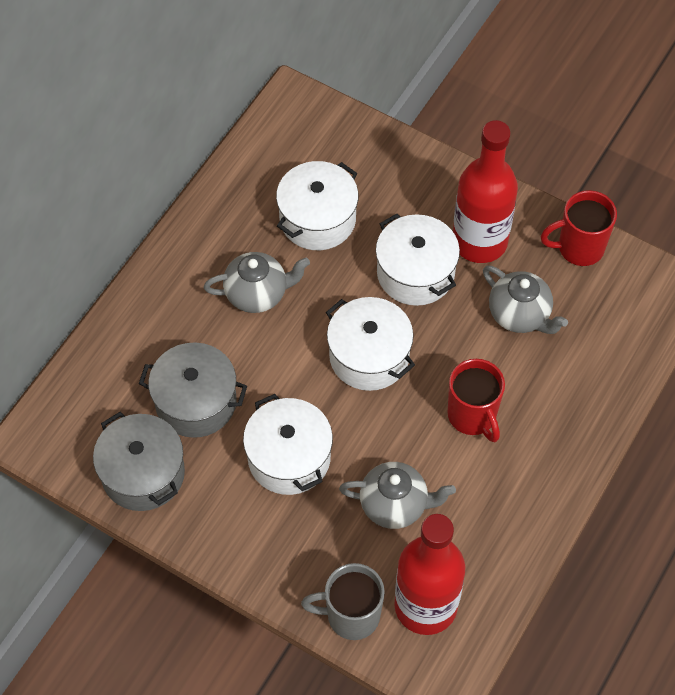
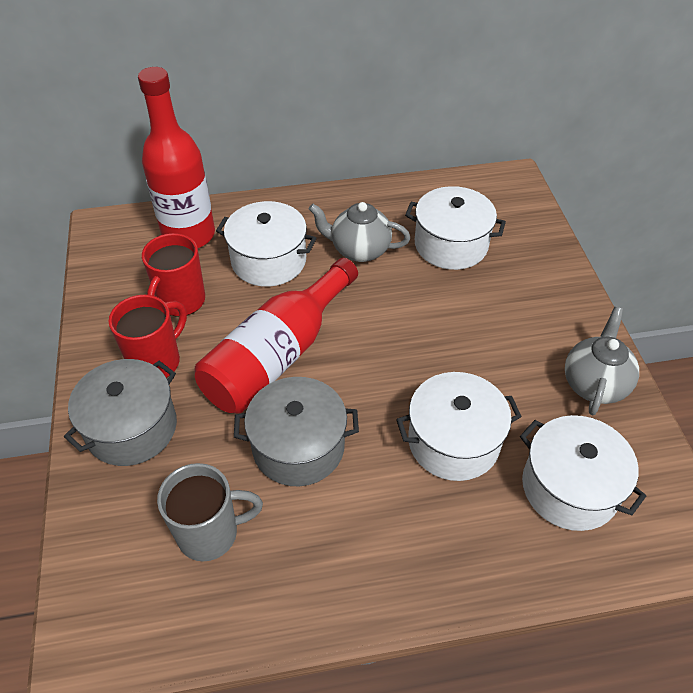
grey teapot: [204,252,310,313] [339,462,456,529] [483,265,568,334] = 3 -> [309,202,410,262] [565,307,639,415] = 2

